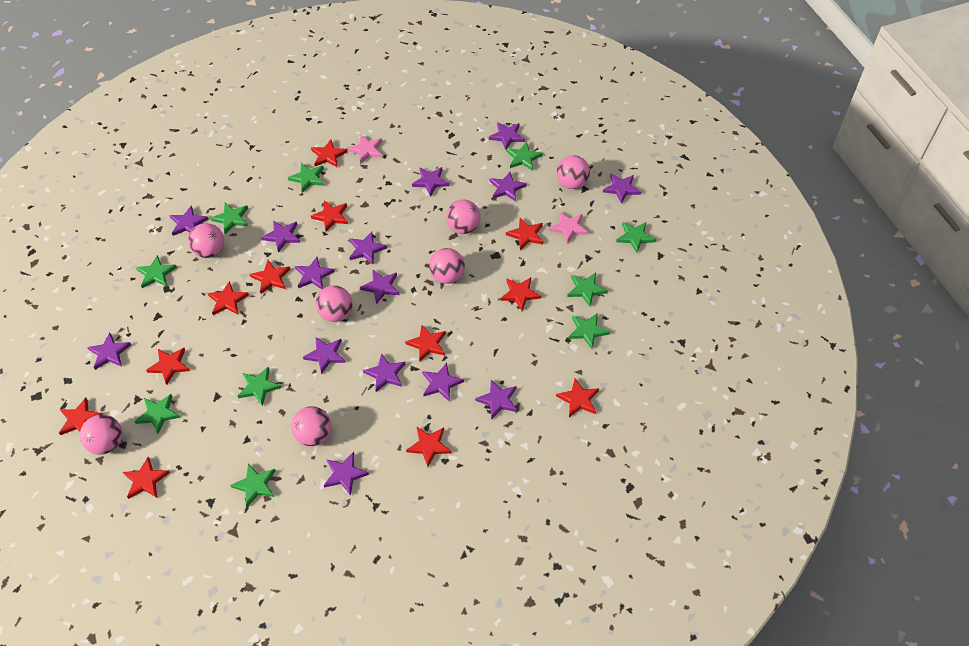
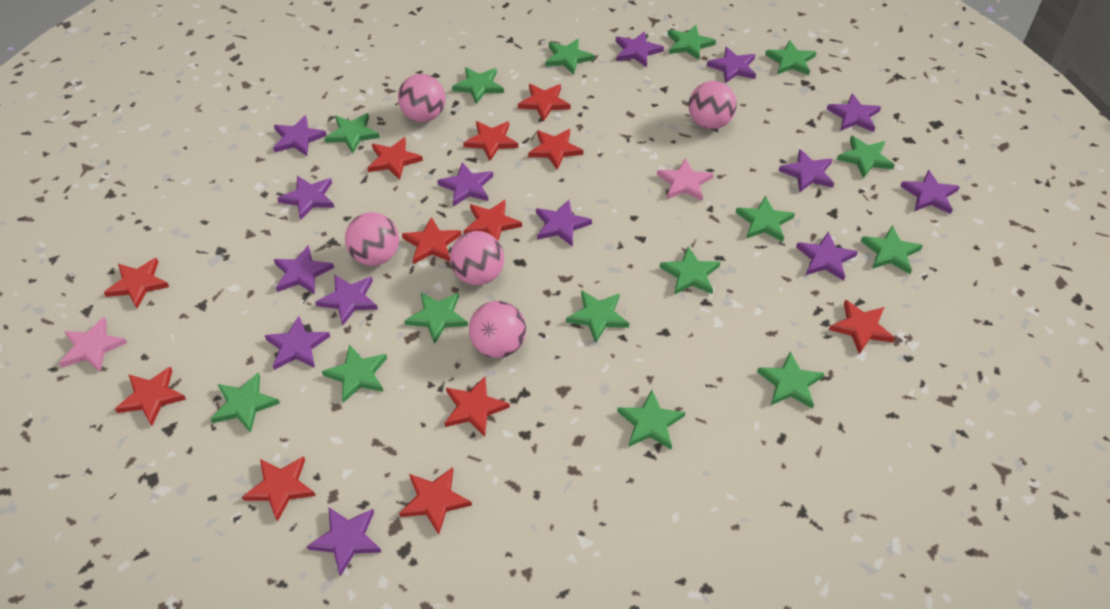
green star: [134,394,181,434] [136,255,177,288] [210,203,248,234] [230,463,275,507] [238,367,281,406] [288,163,324,193] [506,141,543,171] [567,273,608,307] [568,313,610,349] [616,222,656,253] = 10 -> [211,372,280,433] [322,345,387,403] [324,113,380,153] [405,292,468,344] [452,67,504,104] [545,39,595,75] [566,290,629,343] [617,390,685,449] [660,246,720,295] [668,25,716,60] [735,196,795,242] [757,352,824,409] [765,40,816,75] [837,135,894,178] [861,226,923,274] = 15
pink ball: [80,414,122,454] [188,223,224,258] [291,406,331,446] [316,285,353,322] [429,248,465,284] [446,200,481,234] [557,155,590,189] = 7 -> [345,212,399,266] [398,74,446,122] [450,231,504,285] [469,301,526,358] [689,81,737,129] = 5
purple star: [87,333,131,370] [169,206,208,236] [261,220,300,252] [295,257,335,289] [303,337,345,374] [324,452,369,496] [349,232,387,264] [360,270,400,304] [363,353,405,392] [412,167,450,196] [422,363,464,402] [475,380,517,420] [489,122,525,150] [489,172,527,202] [603,174,641,204] = 15 -> [264,316,330,370] [273,115,327,156] [274,245,334,294] [277,176,334,220] [307,508,382,576] [315,274,378,325] [437,162,493,207] [536,200,592,247] [616,31,664,67] [707,47,756,83] [779,149,834,192] [796,232,858,281] [827,93,881,132] [900,170,960,214] = 14

